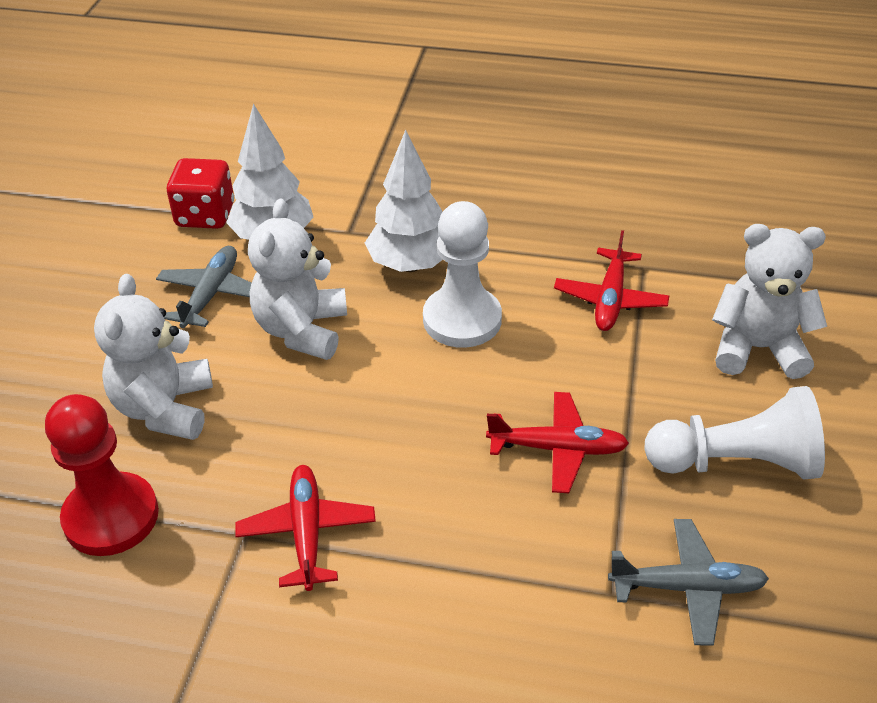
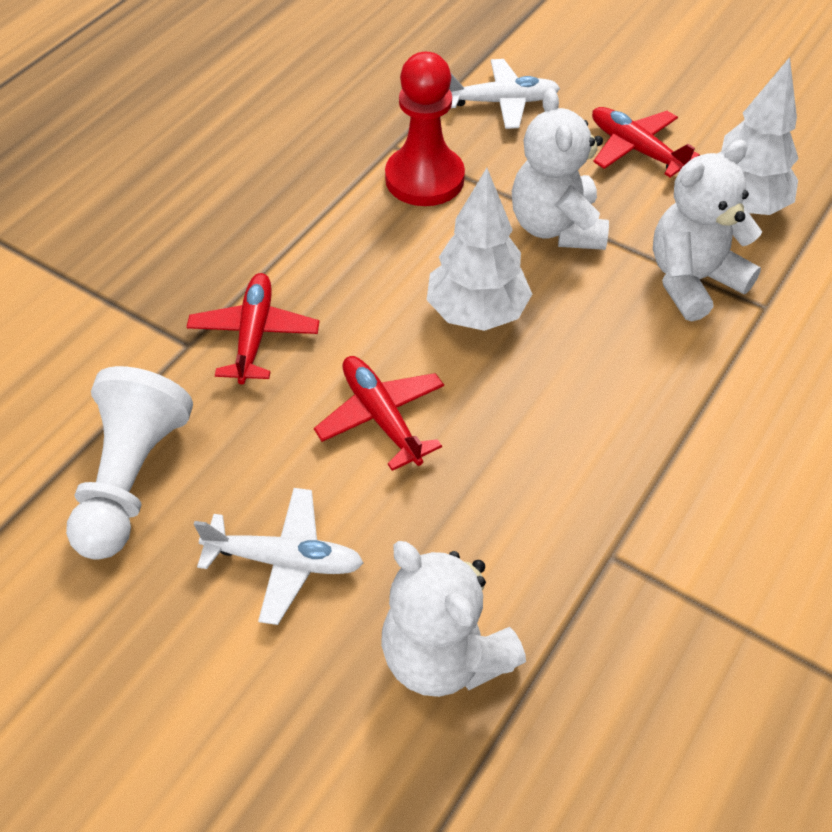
grey plane: [156,246,251,328] [608,519,769,646] = 2 -> none = 0
red dice: [167,158,234,229] = 1 -> none = 0
white pawn: [423,201,502,348] [644,386,825,479] = 2 -> [66,366,193,560] = 1
white plane: none = 0 -> [194,488,363,625] [450,59,560,129] = 2

